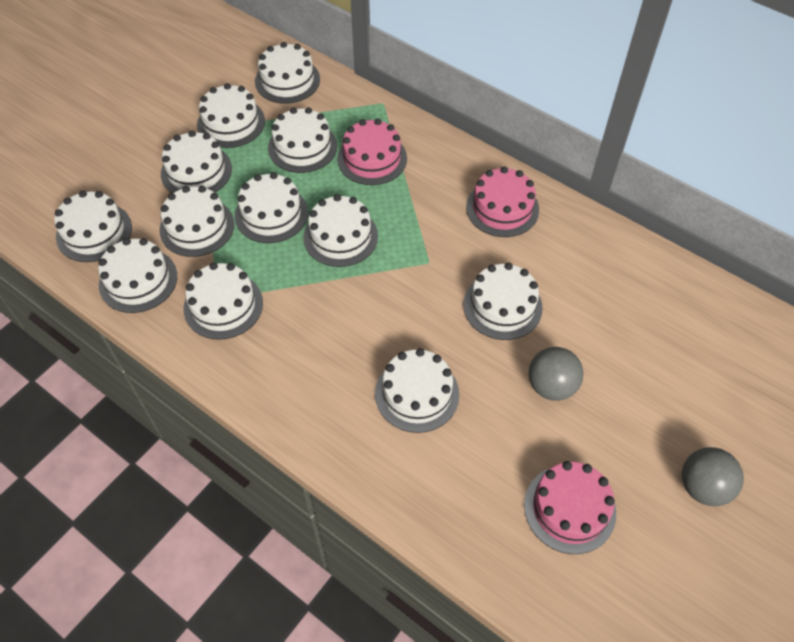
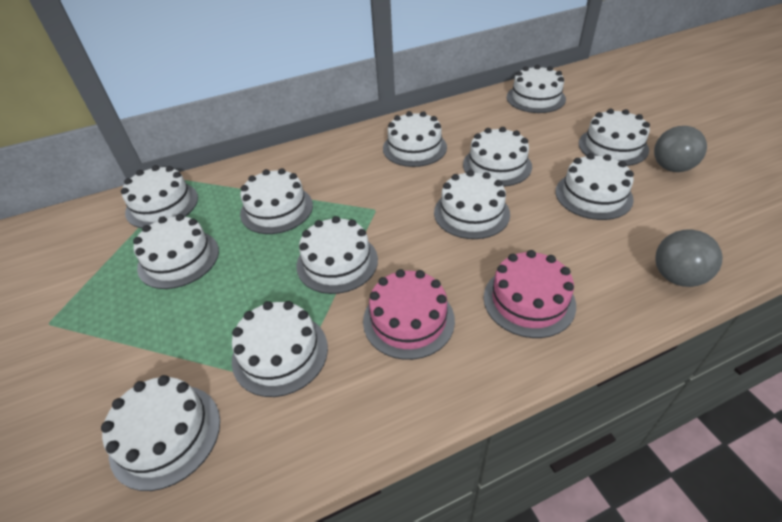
pink cake: [337,119,407,185] [466,166,539,237] [524,461,616,554] = 3 -> [363,269,455,360] [484,250,576,338] = 2

